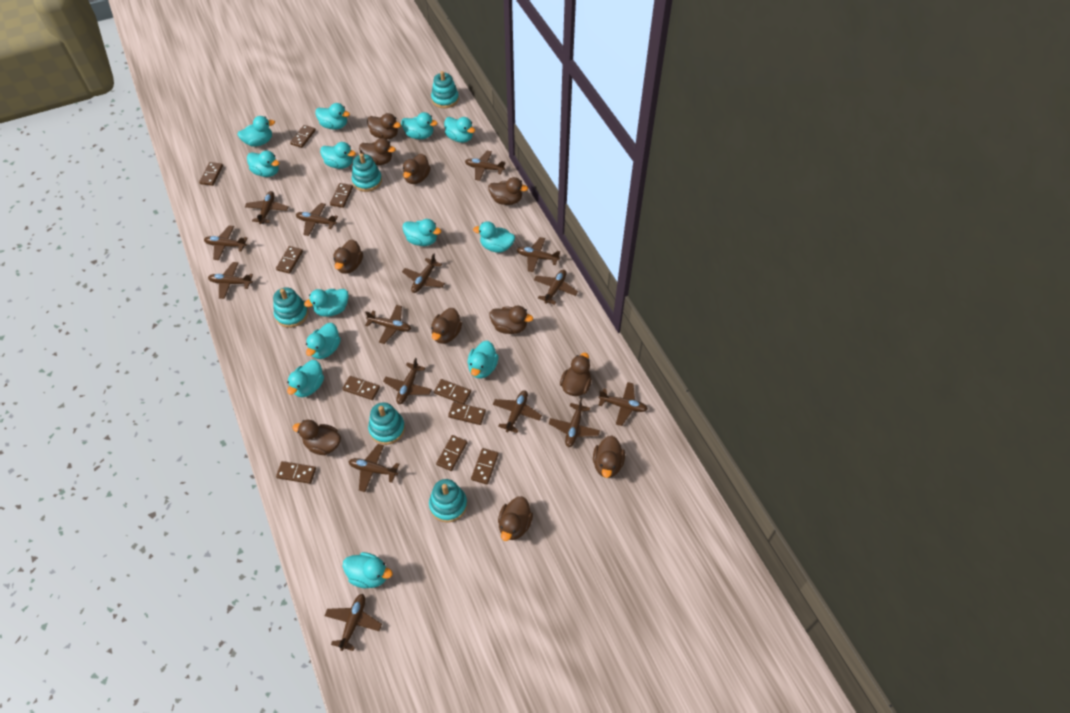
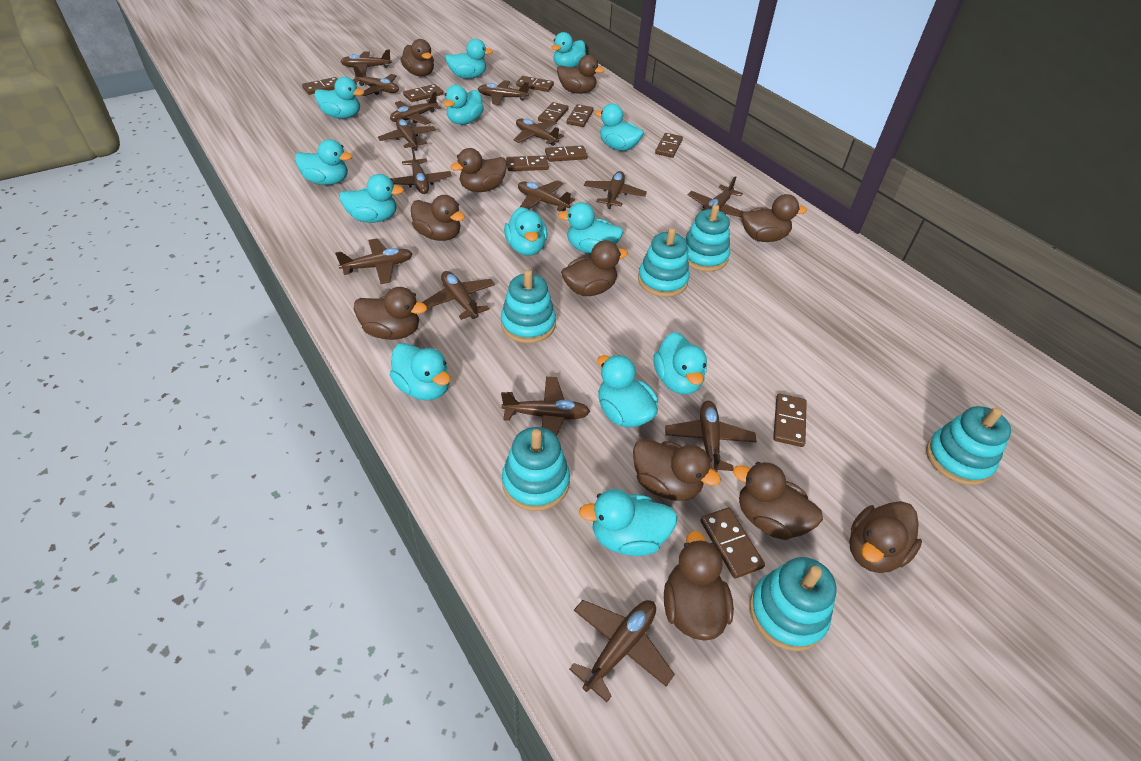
turquoise stacking toy: [273,287,308,328] [352,153,382,192] [368,402,405,445] [429,479,467,522] [431,71,459,108] = 5 -> [501,270,556,343] [502,427,570,511] [638,228,690,297] [685,205,730,272] [749,557,836,651] [926,406,1011,485] = 6

